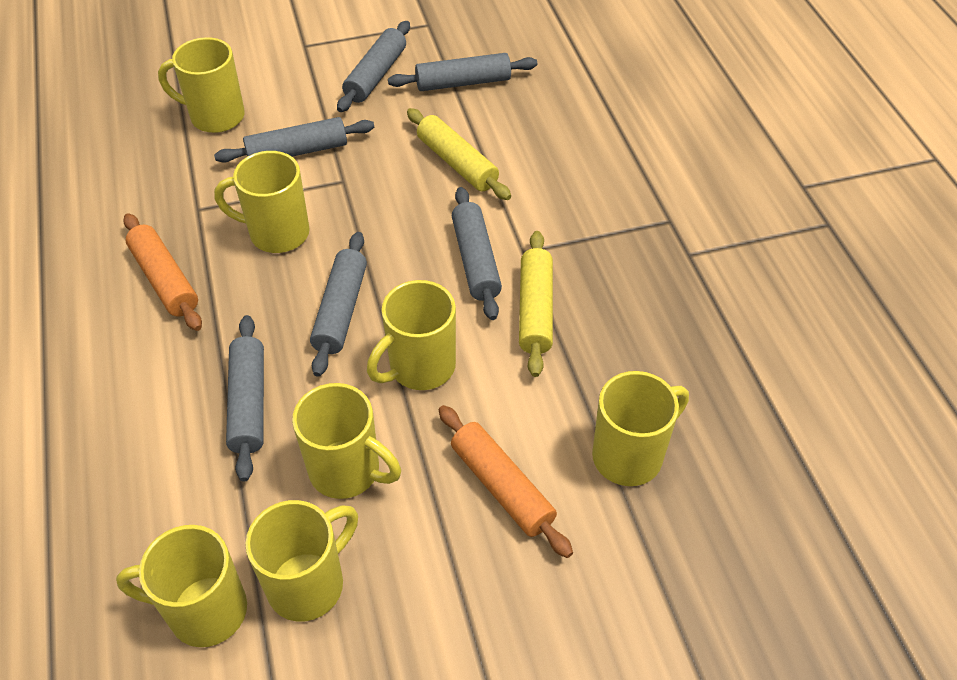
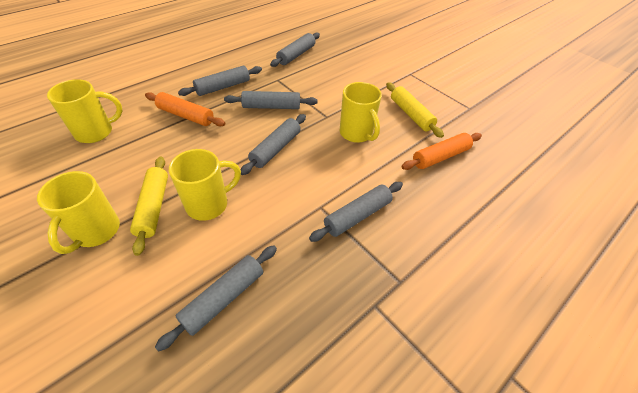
yellow mug: [116,525,247,647] [158,37,245,133] [214,151,310,253] [245,500,358,622] [292,383,401,499] [367,280,456,390] [592,371,689,486] = 7 -> [37,171,120,254] [47,79,122,143] [169,149,241,221] [340,82,382,143] = 4

